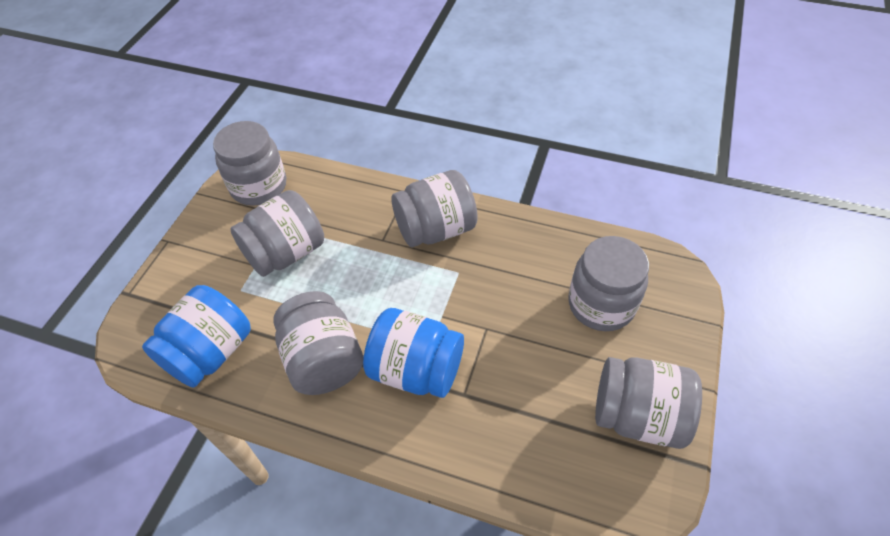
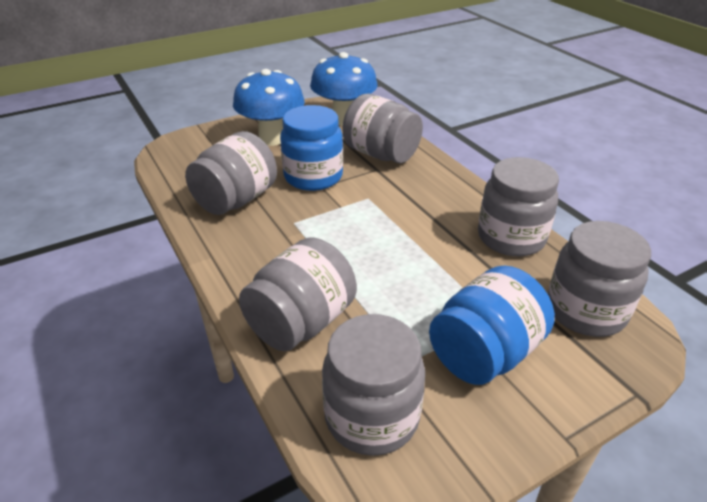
blue mushroom: none = 0 -> [233,69,305,146] [310,52,377,126] = 2

